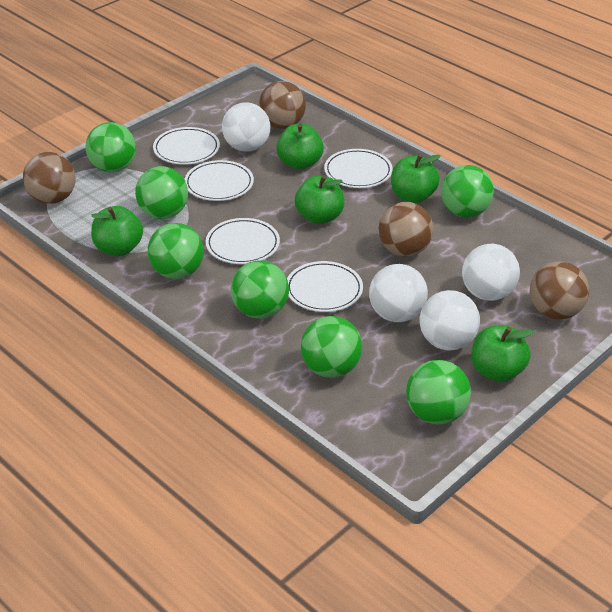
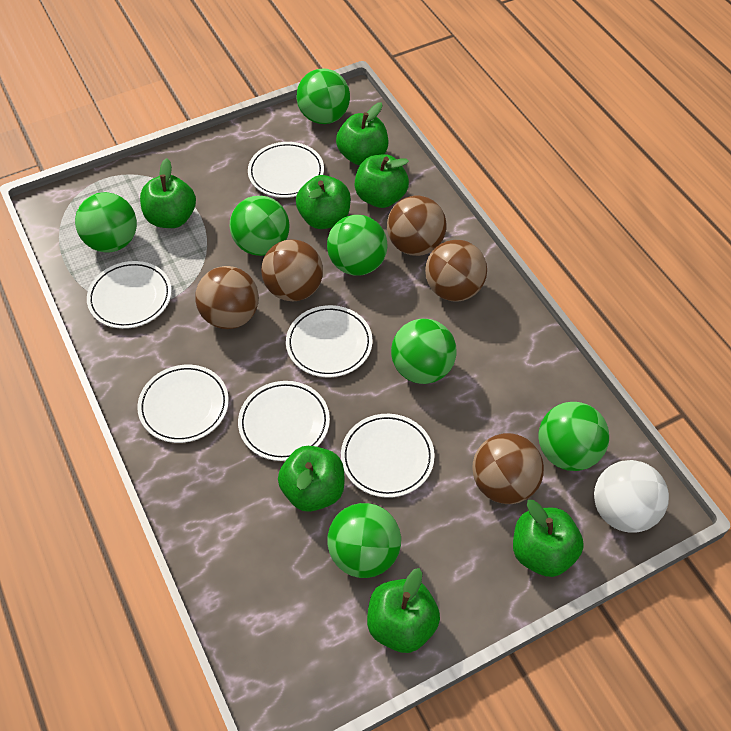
brown ball: [23,152,76,204] [259,81,306,129] [379,202,433,256] [530,261,589,320] = 4 -> [195,266,259,329] [261,239,323,301] [387,196,446,256] [425,240,487,302] [472,433,544,504] = 5
green apple: [91,206,143,256] [276,124,324,170] [295,175,344,224] [391,154,441,203] [471,325,534,382] = 5 -> [140,158,196,228] [278,446,345,512] [296,175,351,229] [336,102,388,166] [355,154,409,208] [367,568,440,653] [513,500,584,577] = 7
white ball: [222,103,270,152] [369,264,428,322] [420,290,480,350] [462,244,520,301] = 4 -> [594,460,669,533] = 1
white plate: [153,127,220,165] [185,160,254,201] [206,218,280,264] [287,261,363,312] [324,149,393,188] = 5 -> [87,261,172,329] [137,365,229,443] [238,381,330,461] [248,142,324,198] [286,305,373,377] [341,414,435,498] = 6

